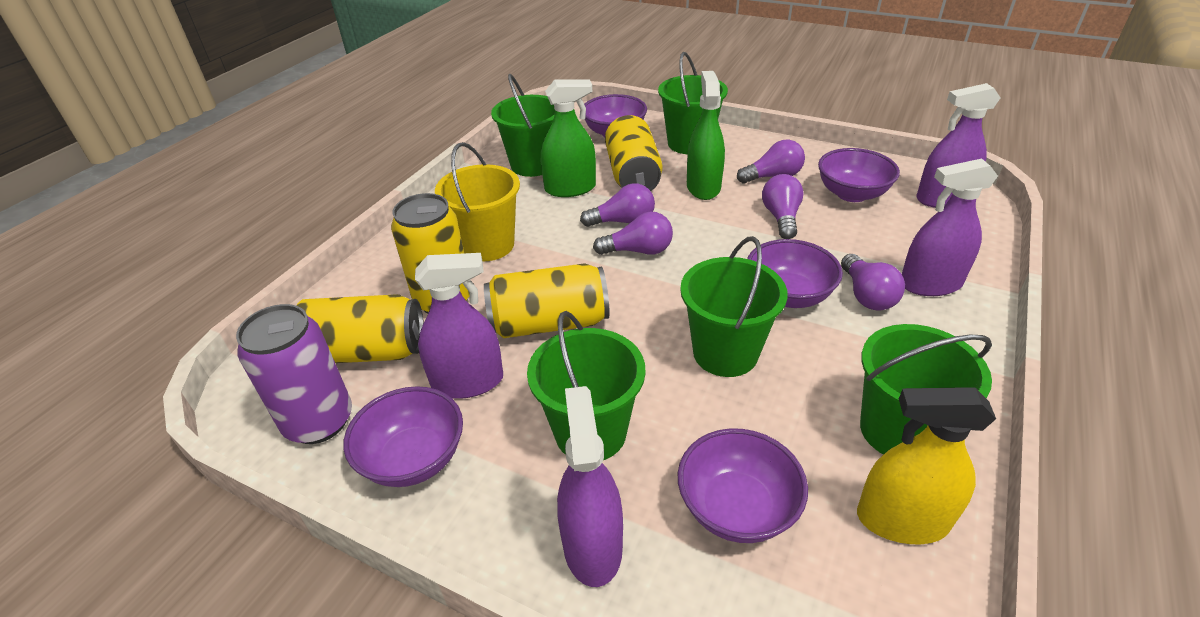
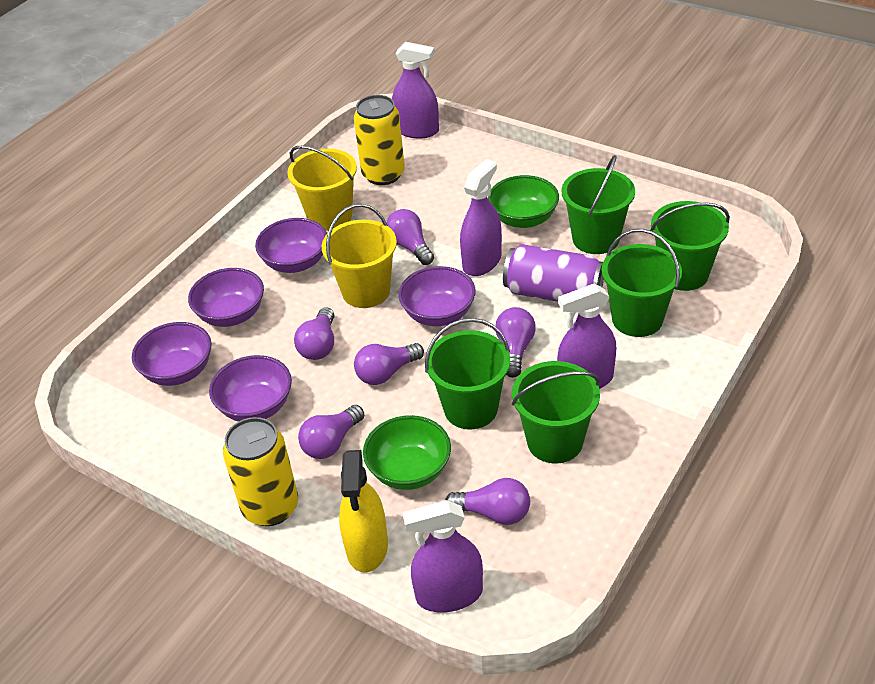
green bowl: none = 0 -> [363,415,451,490] [488,175,559,228] = 2
green spray bottle: [541,79,596,197] [687,71,725,200] = 2 -> none = 0
purple light bulb: [580,183,655,227] [593,212,673,255] [737,139,805,183] [762,174,804,239] [841,254,905,311] = 5 -> [294,307,334,360] [298,405,364,459] [354,343,424,385] [386,209,434,265] [445,478,530,525] [495,307,536,378] = 6
yellow bucket: [435,142,520,261] = 1 -> [287,146,357,231] [322,204,397,308] = 2
yellow can: [296,294,424,363] [391,193,469,314] [484,263,610,338] [605,115,663,191] = 4 -> [223,417,298,526] [354,95,405,185] = 2

